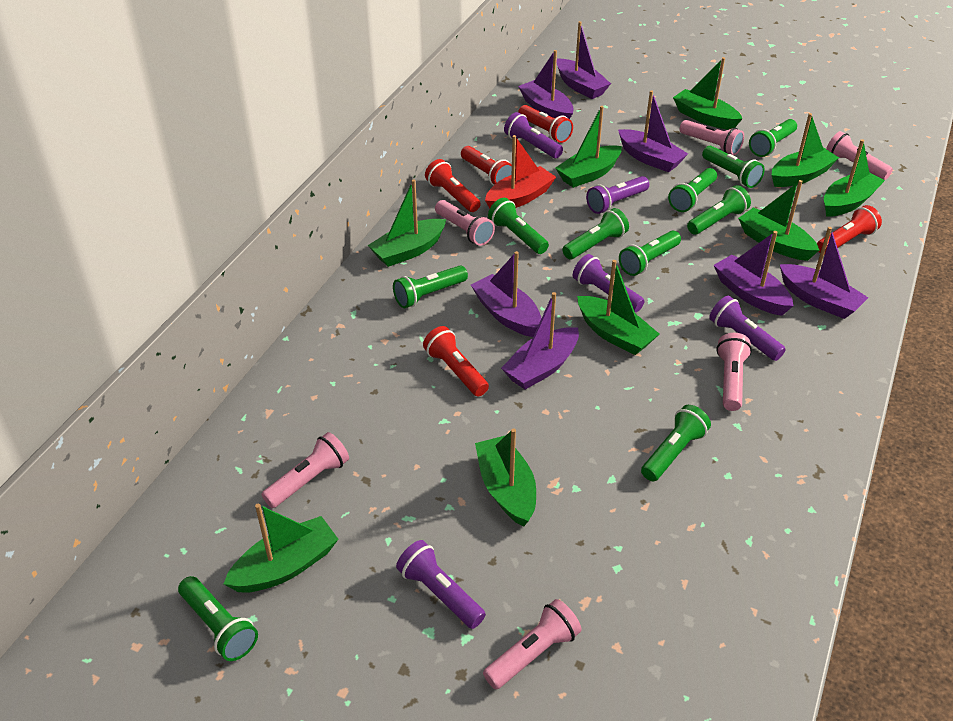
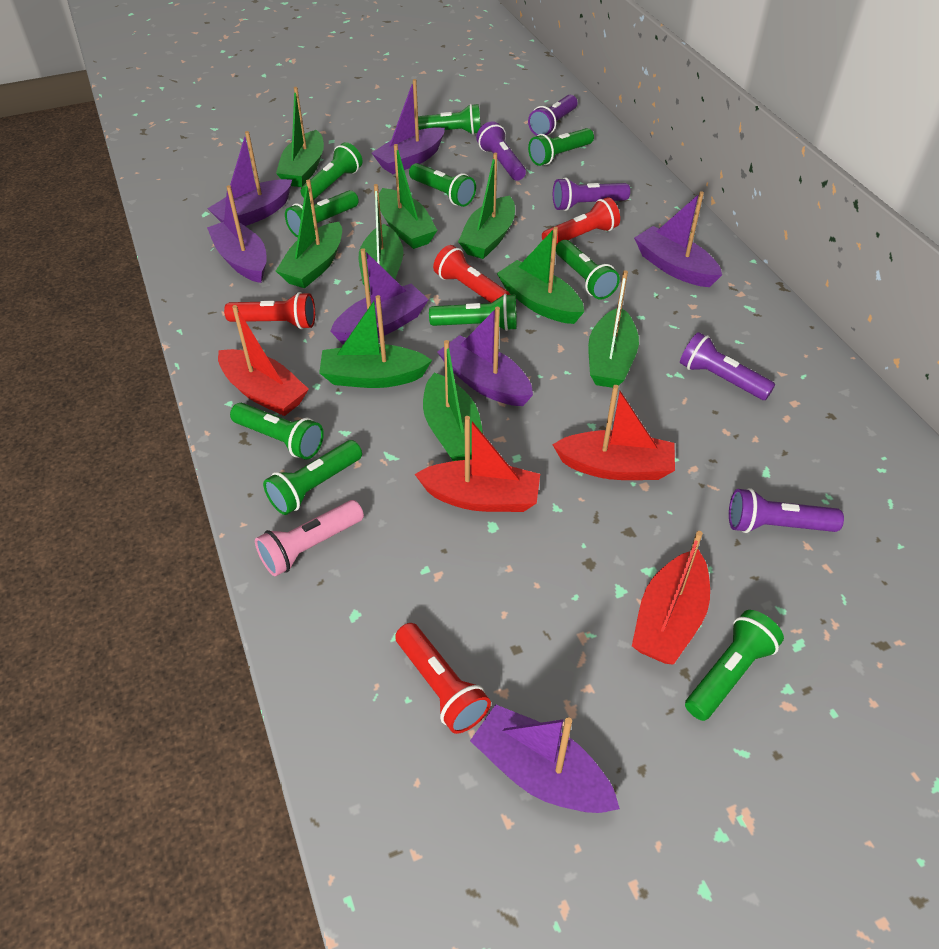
pink flashlight: [261,432,349,508] [435,200,495,246] [483,599,582,689] [680,120,744,155] [716,333,752,411] [826,131,893,180] = 6 -> [255,500,364,576] = 1
red boat: [485,135,556,208] = 1 -> [218,305,309,416] [415,416,540,512] [552,385,675,480] [632,531,710,665] = 4
red flashlight: [423,326,489,396] [425,159,481,212] [461,146,512,186] [518,105,573,143] [817,205,882,255] = 5 -> [224,292,315,329] [395,623,491,734] [433,245,510,303] [542,197,620,245] = 4

